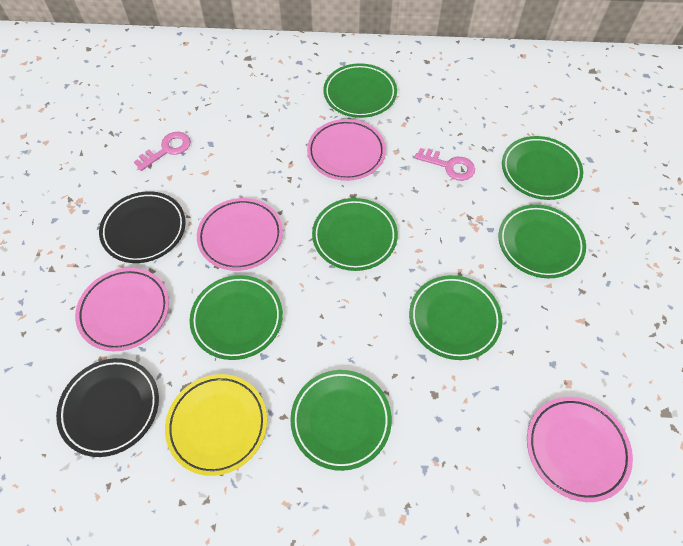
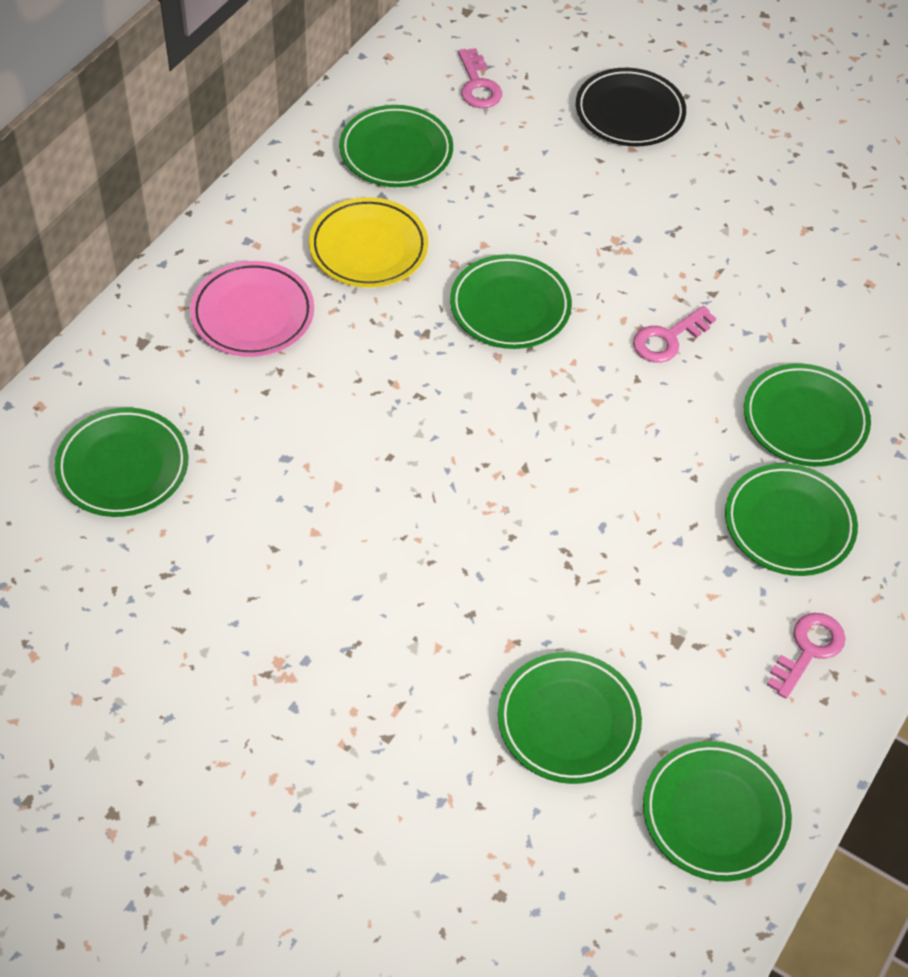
black plate: [56,358,159,457] [99,191,186,263] = 2 -> [576,68,686,146] = 1
pink key: [134,132,191,171] [415,148,475,181] = 2 -> [458,48,502,108] [633,306,716,363] [767,613,846,699] = 3
pink plate: [75,268,169,351] [197,198,283,271] [307,119,386,181] [527,397,633,502] = 4 -> [190,261,314,357] = 1

